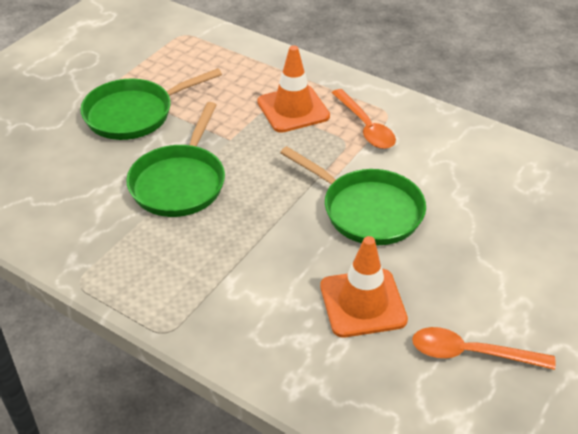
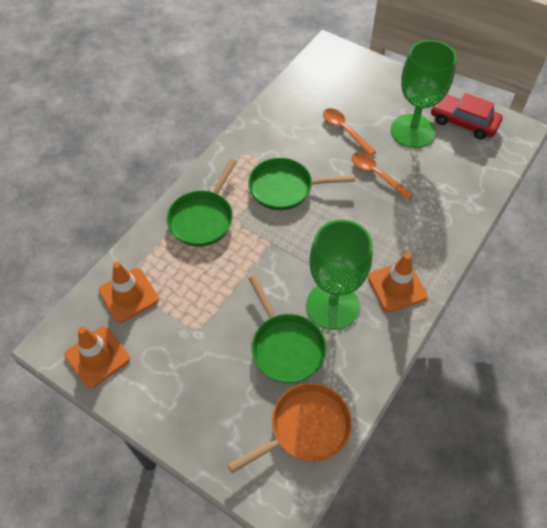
green goblet: none = 0 -> [306,220,372,330] [391,40,457,148] = 2
orange pan: none = 0 -> [228,383,352,473] = 1
orange traffic cone: [257,45,330,133] [320,236,408,337] = 2 -> [64,326,130,388] [98,262,159,323] [368,253,427,312] = 3
red car: none = 0 -> [431,93,503,139] = 1

